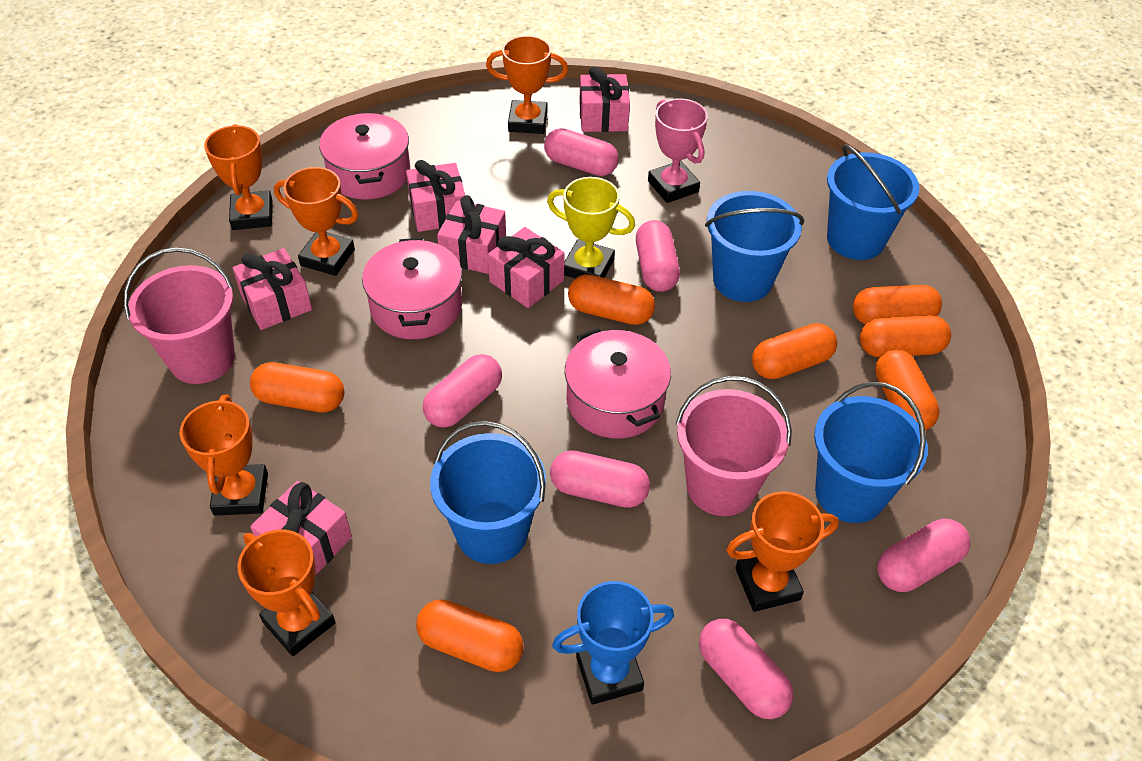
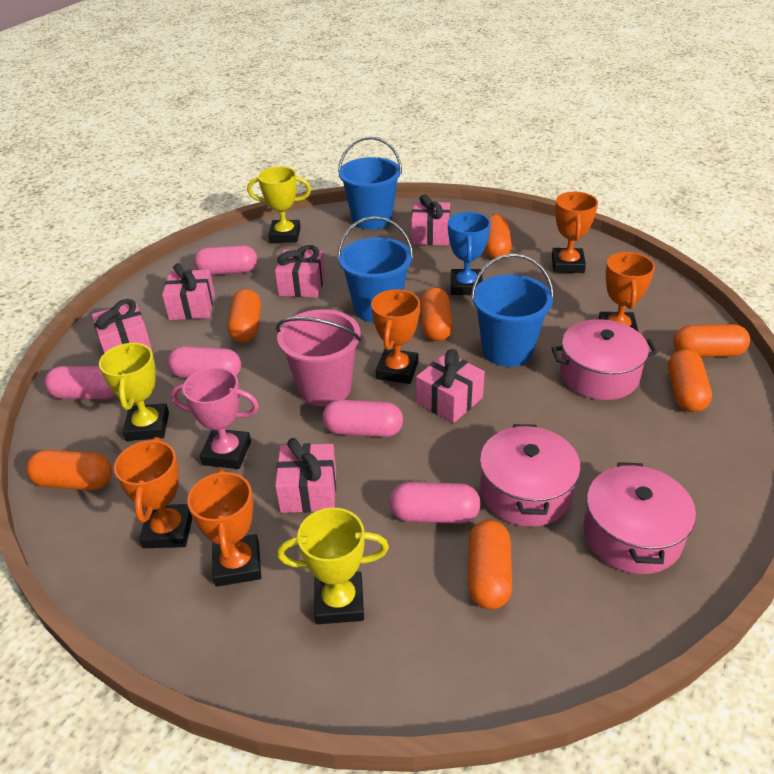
blue bucket: [430,421,546,564] [705,191,804,302] [814,382,928,523] [827,144,920,260] = 4 -> [337,216,413,323] [338,137,402,230] [471,254,554,367] = 3
orange trophy: [180,395,268,516] [204,124,273,230] [238,529,336,656] [274,167,358,276] [486,36,568,134] [726,491,839,612] = 6 -> [114,437,192,548] [187,469,261,587] [371,289,420,384] [552,192,598,273] [599,252,655,332] = 5
pink bucket: [124,247,235,384] [675,376,792,516] = 2 -> [276,309,361,406] = 1
pink capsule: [423,354,502,428] [544,128,619,176] [550,450,650,508] [636,220,680,292] [699,619,793,719] [877,519,970,592] = 6 -> [45,366,116,399] [168,346,241,378] [194,245,257,275] [323,400,403,437] [389,482,481,523] = 5
yellow trophy: [547,177,635,279] = 1 -> [99,342,169,441] [247,166,311,243] [277,508,389,624] = 3

